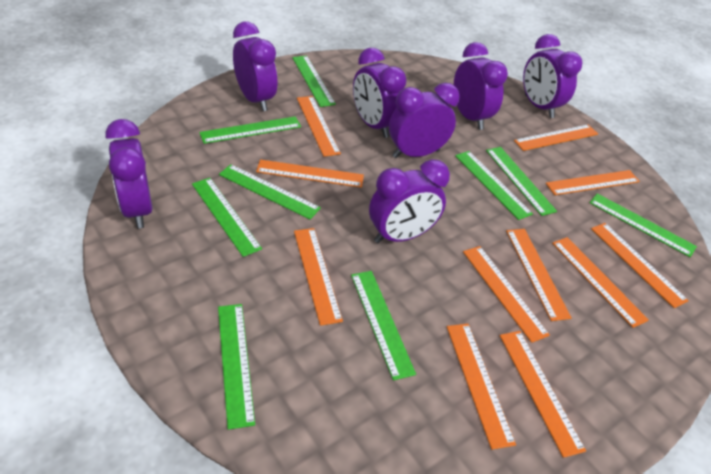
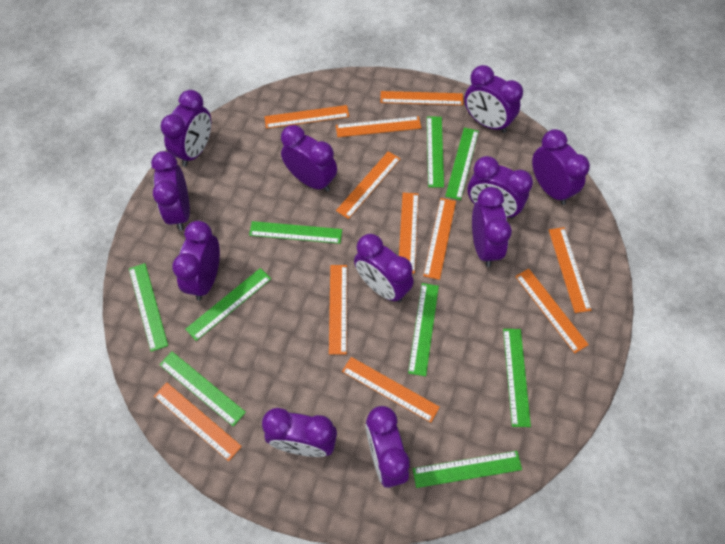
purple clock: [105,119,153,229] [233,22,278,111] [353,48,406,138] [369,159,450,243] [389,83,460,158] [454,42,508,130] [523,34,582,118] = 7 -> [151,151,190,231] [161,90,211,167] [172,221,220,300] [262,408,337,457] [281,125,337,192] [354,234,414,302] [365,406,410,488] [464,65,523,133] [467,156,533,219] [472,187,512,267] [532,129,590,205] = 11

